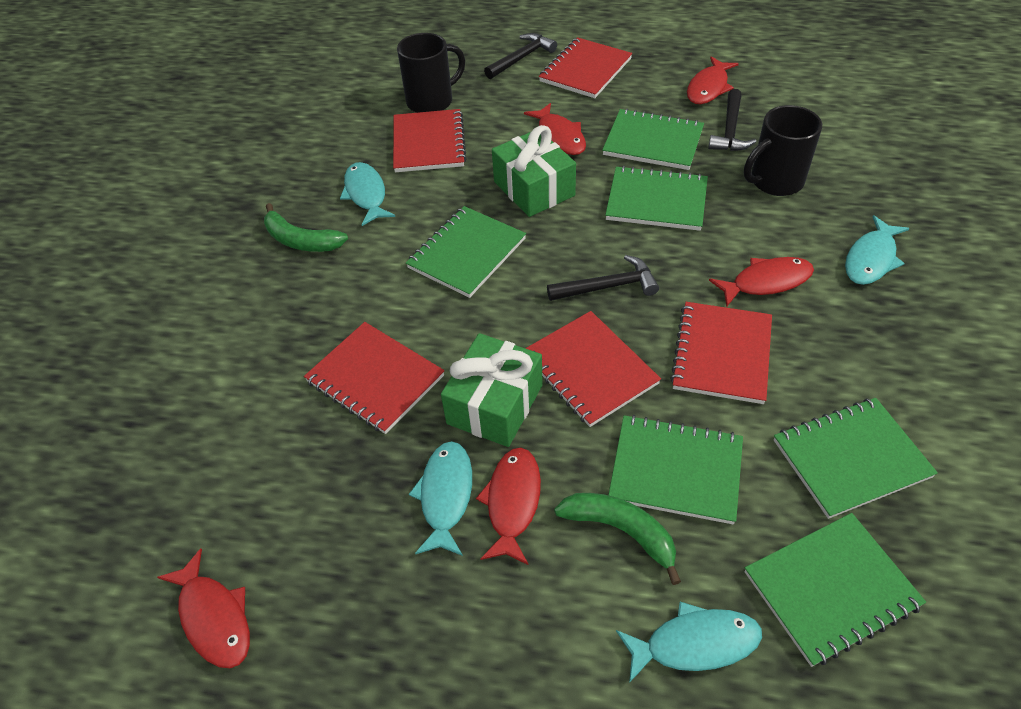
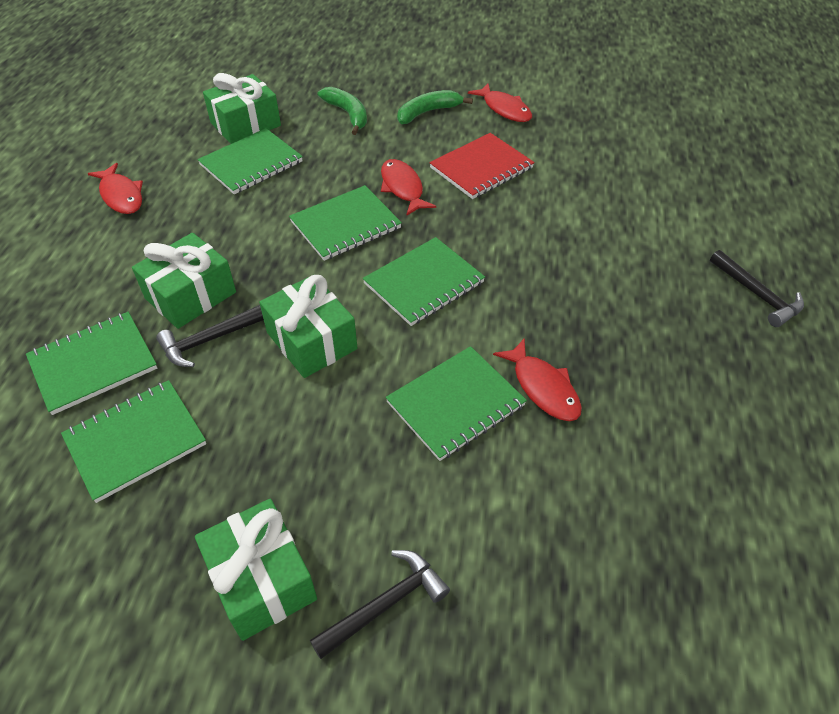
black mug: [397,33,465,113] [744,105,822,196] = 2 -> none = 0
green gift: [441,333,543,447] [492,125,576,217] = 2 -> [132,233,236,329] [195,499,317,641] [203,73,281,144] [259,275,357,378] = 4
red fish: [157,549,250,668] [476,448,541,565] [524,103,586,155] [687,57,739,104] [709,257,814,306] = 5 -> [88,163,143,214] [381,159,436,216] [468,83,532,122] [493,338,582,421] = 4
red notebook: [304,322,445,434] [393,109,467,172] [525,311,661,427] [539,37,632,98] [670,302,772,404] = 5 -> [429,133,535,199] = 1
turquoise fish: [340,162,395,226] [409,441,472,556] [616,602,762,683] [845,215,909,285] = 4 -> none = 0

